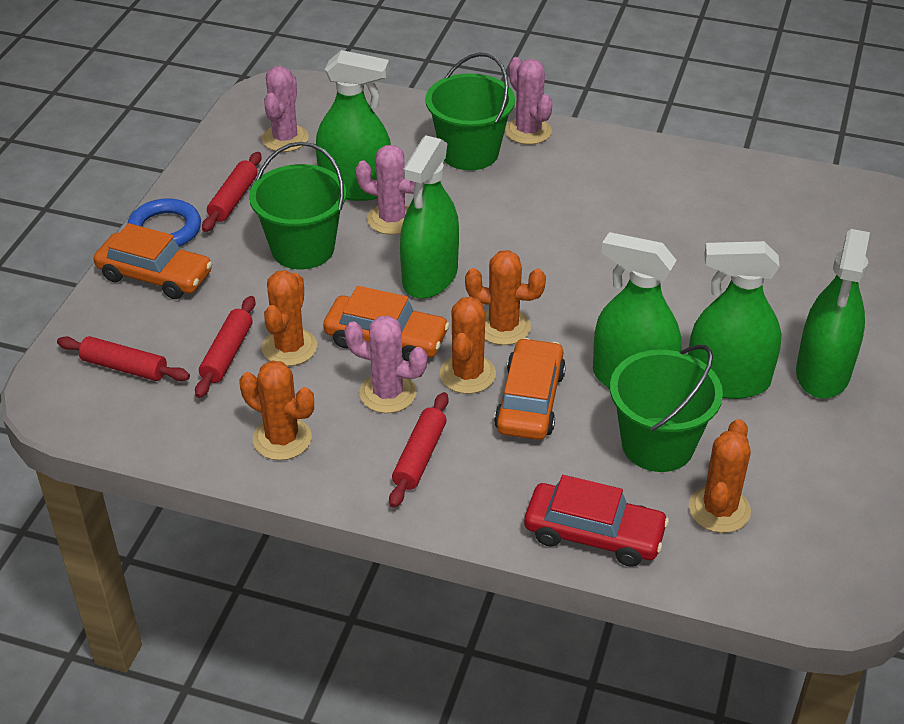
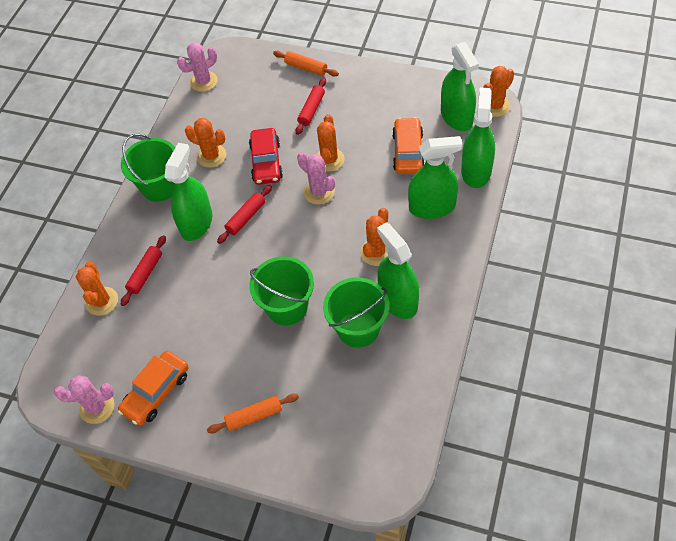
blue ring: [127,198,201,247] = 1 -> none = 0
orange car: [94,223,212,299] [323,286,450,361] [494,338,566,440] = 3 -> [118,351,189,426] [392,117,425,174] = 2
orange rolling pin: none = 0 -> [207,394,299,433] [273,51,339,76] = 2
pink cactus: [262,66,309,152] [344,316,427,413] [355,145,415,235] [505,57,553,145] = 4 -> [54,375,115,424] [177,42,218,92] [297,152,335,204] = 3
red rolling pin: [57,336,190,381] [195,296,255,398] [202,152,262,232] [389,392,449,508] = 4 -> [121,235,166,306] [217,185,272,244] [296,78,326,135] = 3

